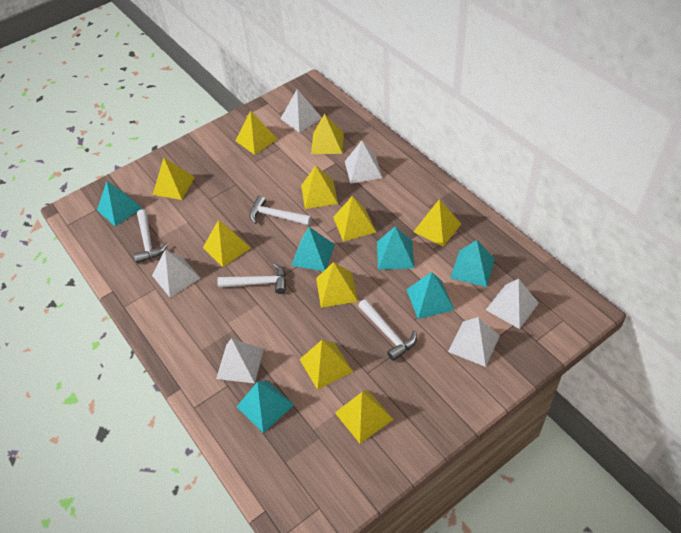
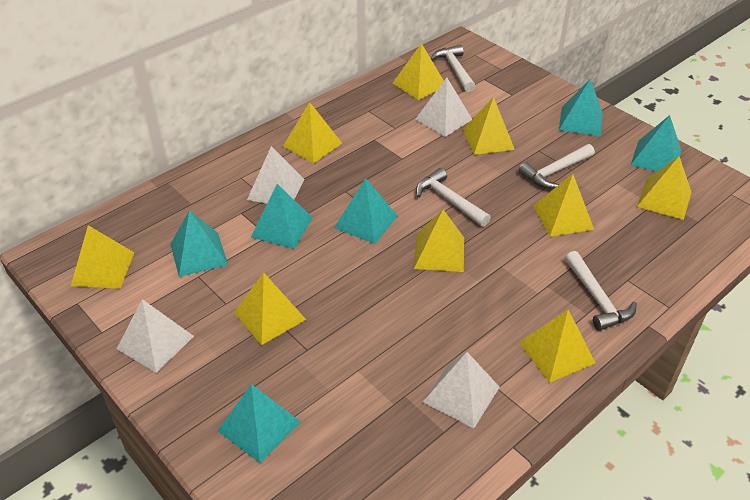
white pyramid: [152,250,200,297] [216,338,264,383] [280,89,322,133] [345,140,382,184] [448,317,500,367] [486,279,539,329] = 6 -> [117,299,194,373] [247,146,305,204] [415,78,472,137] [423,352,500,428] = 4
yellow pyramid: [153,158,195,200] [203,220,251,267] [235,111,278,155] [299,340,353,390] [301,166,338,209] [311,114,344,154] [316,262,358,308] [333,196,376,242] [335,390,394,444] [413,199,461,247] = 10 -> [71,225,134,289] [234,273,306,345] [283,102,342,164] [393,43,444,100] [414,210,464,272] [463,97,515,155] [519,310,595,383] [533,174,594,237] [637,156,692,220] = 9

